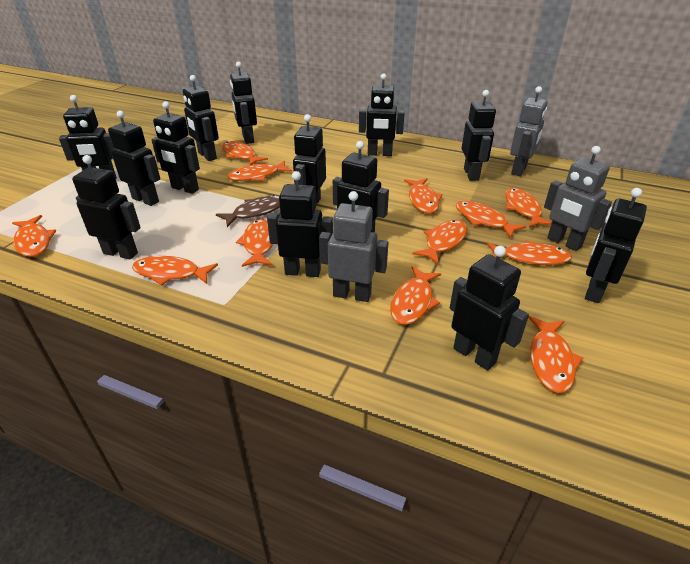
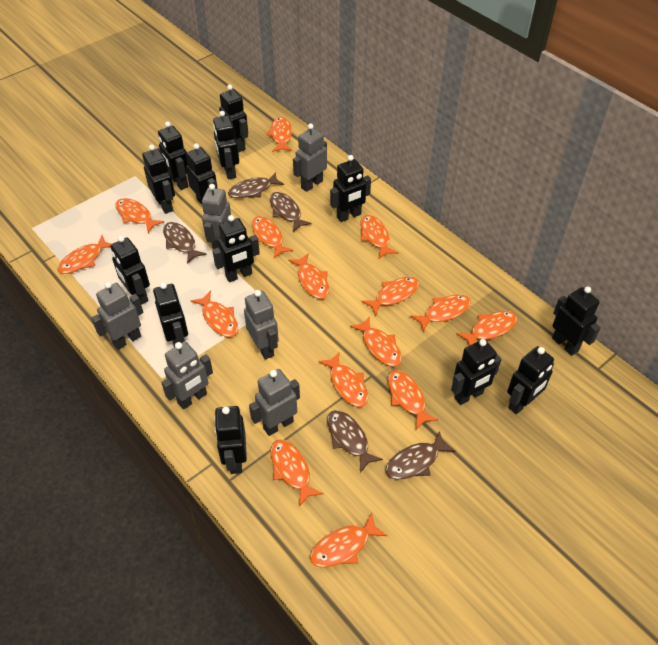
brown fish: [216,195,280,227] = 1 -> [163,222,207,264] [228,172,284,198] [270,192,312,232] [327,410,383,473] [385,431,455,480] = 5
grey robot: [319,191,389,302] [510,86,548,176] [544,146,612,251] = 3 -> [91,282,143,350] [161,342,213,409] [202,184,231,249] [244,290,279,360] [249,369,300,436] [293,123,327,192] = 6
orange fish: [12,215,56,257] [132,256,218,286] [222,141,268,165] [228,161,293,181] [236,219,273,267] [390,266,441,325] [404,178,443,214] [412,220,467,265] [456,201,526,238] [487,240,572,265] [505,188,552,227] [528,316,583,393] = 12 -> [57,235,111,274] [115,198,164,233] [191,290,238,337] [252,216,293,259] [266,117,292,152] [271,440,324,506] [288,253,329,299] [310,513,387,567] [318,351,368,407] [350,316,402,367] [360,215,399,259] [361,277,419,316] [388,370,439,430] [410,294,471,333] [456,311,517,346] = 15

